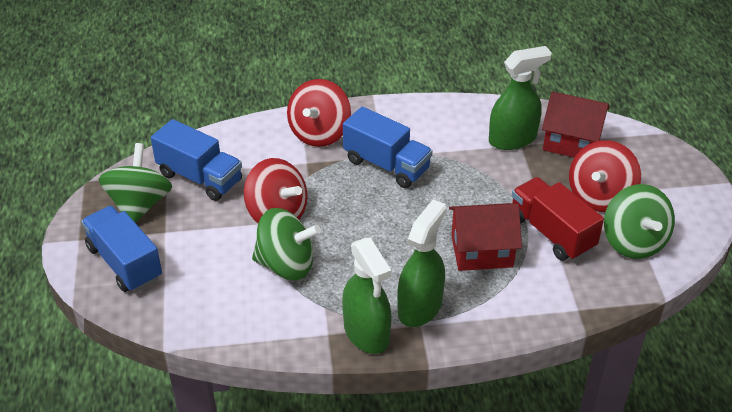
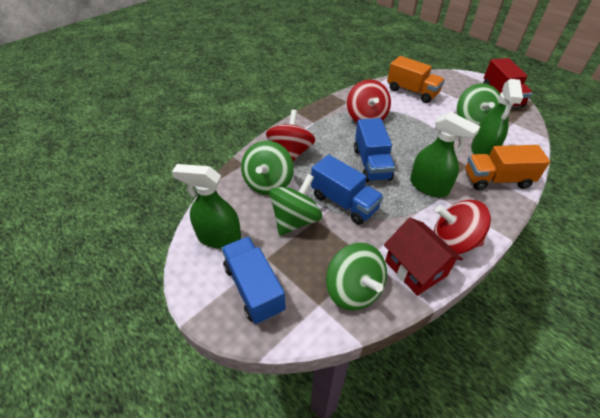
green spinning top: [98,143,172,223] [252,208,321,280] [604,184,675,259] = 3 -> [241,141,294,195] [269,174,322,236] [326,243,387,311] [457,83,500,126] = 4
orange truck: none = 0 -> [387,56,445,103] [465,145,550,190] = 2
red house: [449,203,522,271] [542,91,609,157] = 2 -> [384,218,463,296] = 1

